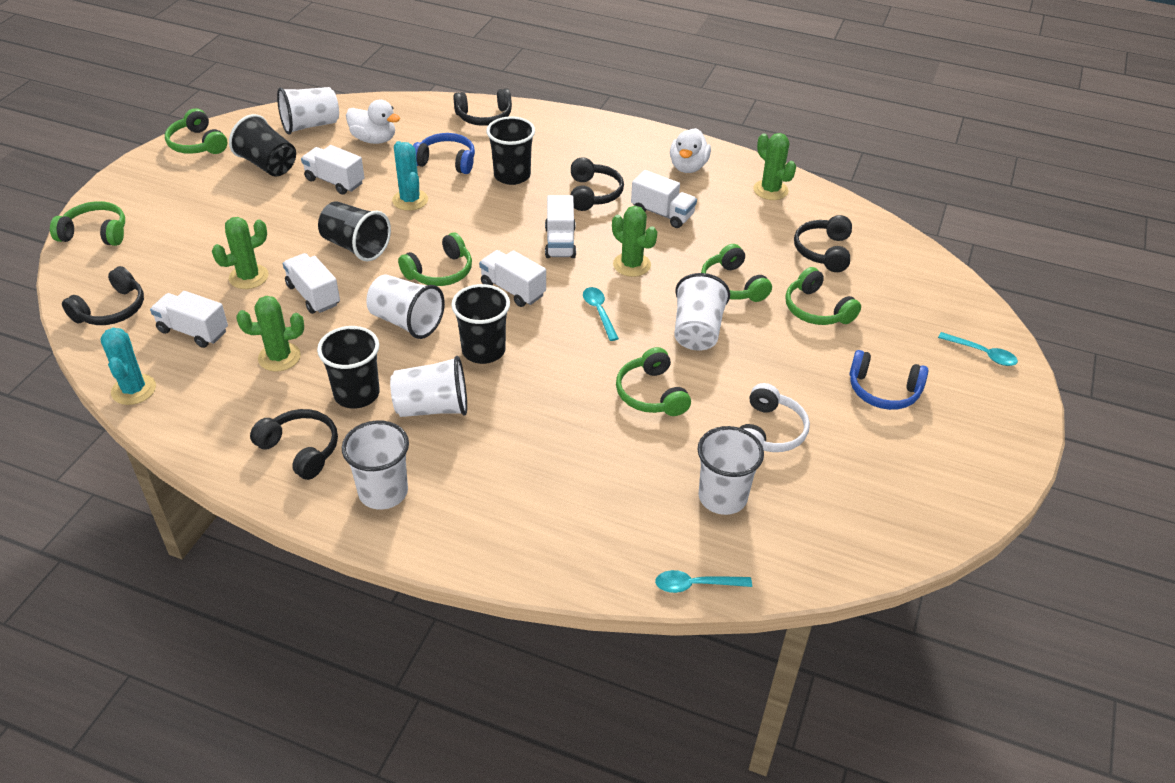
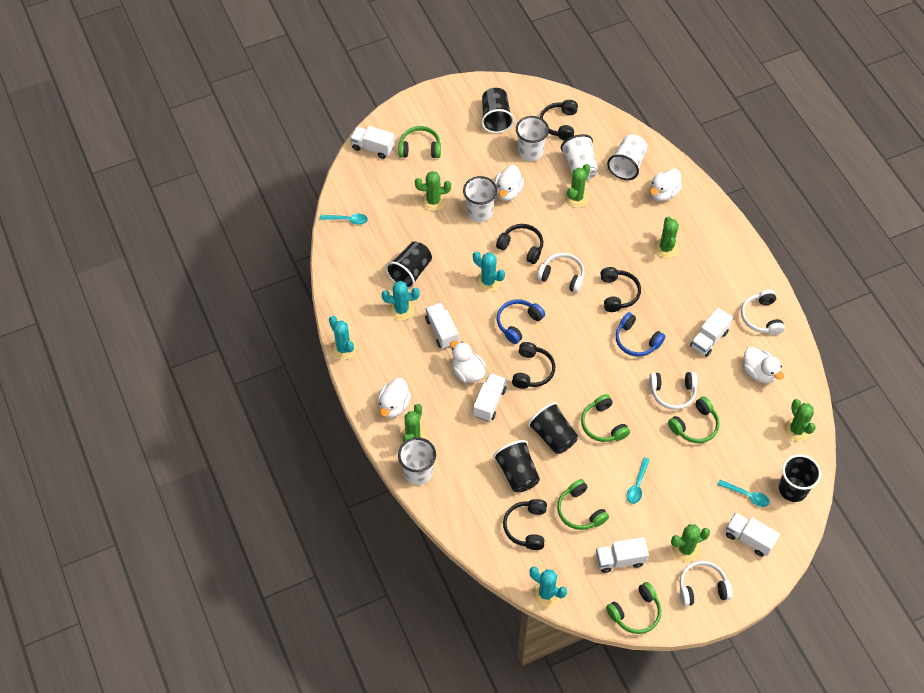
green cactus: [212,217,269,289] [237,296,304,372] [612,206,657,277] [753,133,796,200] = 4 -> [400,404,427,444] [415,171,451,211] [564,164,590,208] [654,217,679,259] [671,524,710,562] [784,399,816,442] = 6
green headphones: [50,201,125,246] [165,108,227,154] [398,232,472,286] [616,347,691,416] [701,244,772,302] [785,267,861,325] = 6 -> [398,126,441,158] [557,479,609,530] [581,394,630,442] [606,582,661,634] [668,396,720,443] = 5
turquoise cactus: [101,328,156,405] [392,141,428,211] = 2 -> [329,316,357,360] [382,281,420,320] [473,251,505,292] [530,566,567,607] = 4
white cup: [277,87,339,135] [342,420,409,510] [366,274,445,339] [390,356,467,417] [674,273,730,350] [698,426,764,515] = 6 -> [398,437,436,485] [463,176,497,222] [516,116,549,161] [561,134,598,181] [607,134,647,180] = 5
white duck: [346,100,400,144] [670,128,711,173] = 2 -> [378,378,411,418] [450,341,486,383] [494,165,524,201] [650,168,682,201] [743,347,784,384] = 5
white headphones: [739,383,810,452] = 1 -> [537,253,584,293] [649,372,697,410] [679,561,733,606] [741,290,785,335] = 4

